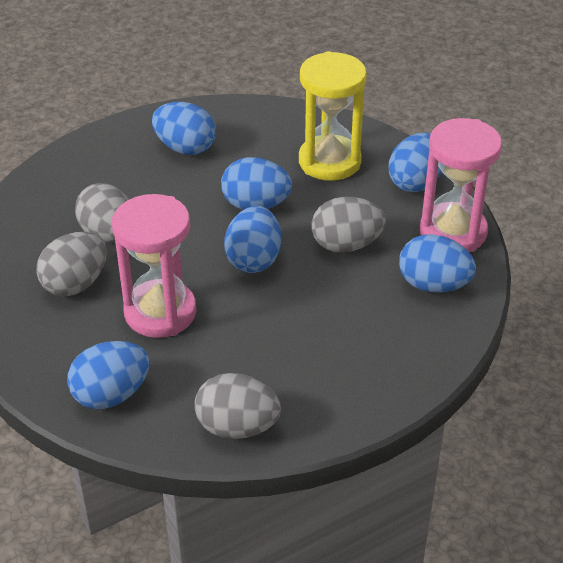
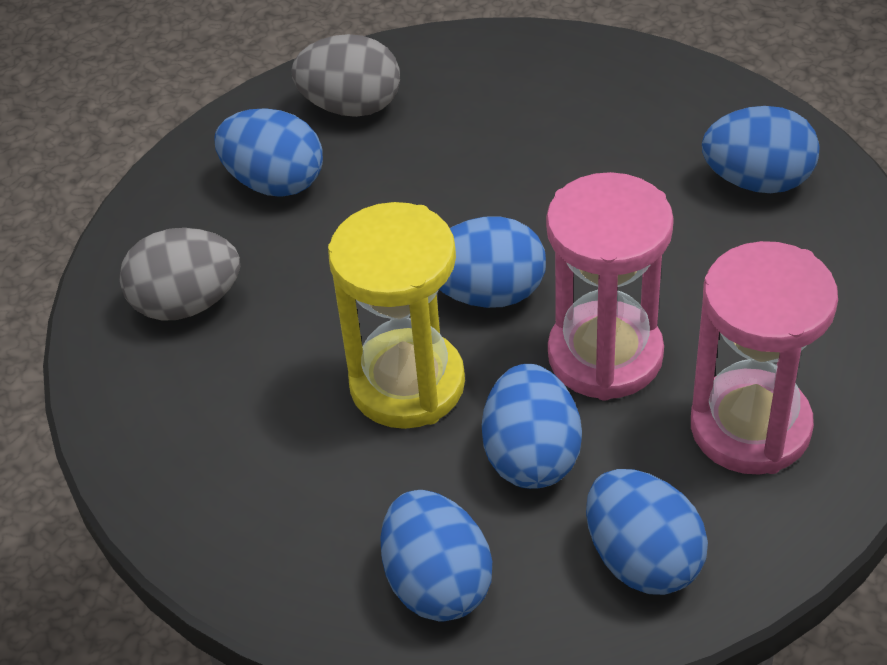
grey egg: [36,232,107,297] [75,183,129,243] [194,373,281,439] [312,197,386,253] = 4 -> [119,228,240,321] [292,34,400,117] = 2

